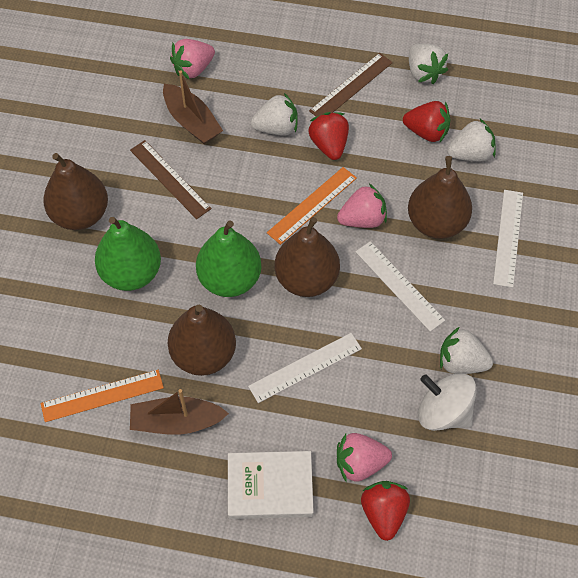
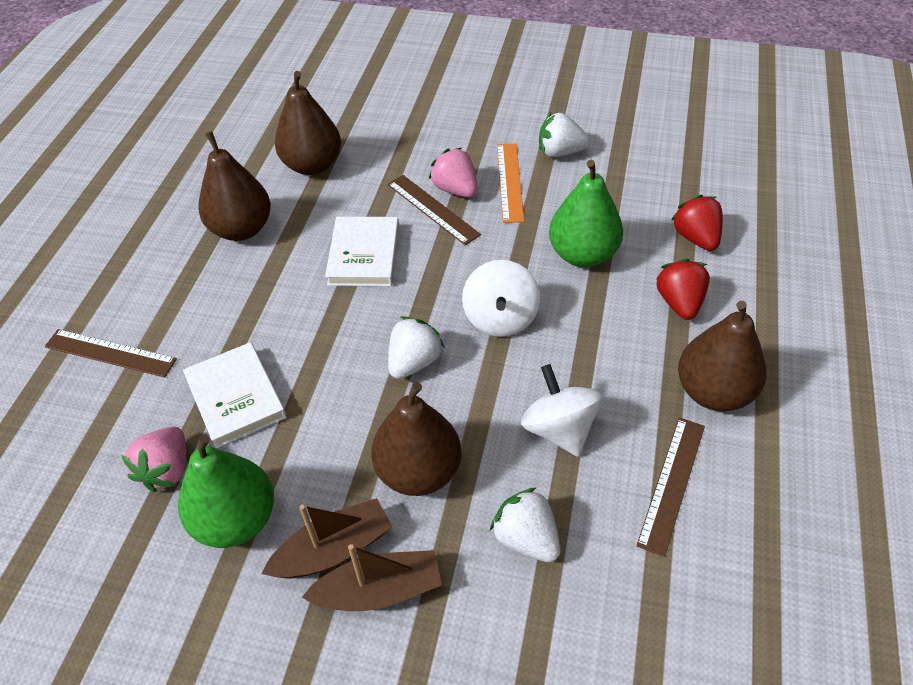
brown ruler: [130,140,212,219] [309,53,393,117] = 2 -> [45,329,177,378] [388,175,481,245] [636,418,705,557] = 3
orange ruler: [41,370,164,422] [267,167,357,245] = 2 -> [497,144,524,223] = 1
pink strawberry: [170,39,215,80] [337,184,387,228] [337,433,392,482] = 3 -> [121,427,186,492] [429,147,477,198] = 2
red strawberry: [308,112,349,160] [361,481,410,541] [403,101,450,142] = 3 -> [656,258,710,320] [671,195,723,251] = 2
white book: [228,451,314,519] = 1 -> [183,342,287,449] [325,217,399,286] = 2
white ruler: [248,333,362,403] [355,241,445,332] [493,190,523,288] = 3 -> none = 0
white spinning top: [418,373,477,431] = 1 -> [462,260,540,337] [521,364,603,457] = 2
white strawberry: [251,93,298,136] [409,44,448,84] [440,327,493,374] [447,119,496,161] = 4 -> [388,317,445,379] [490,487,561,562] [539,113,590,157] = 3

